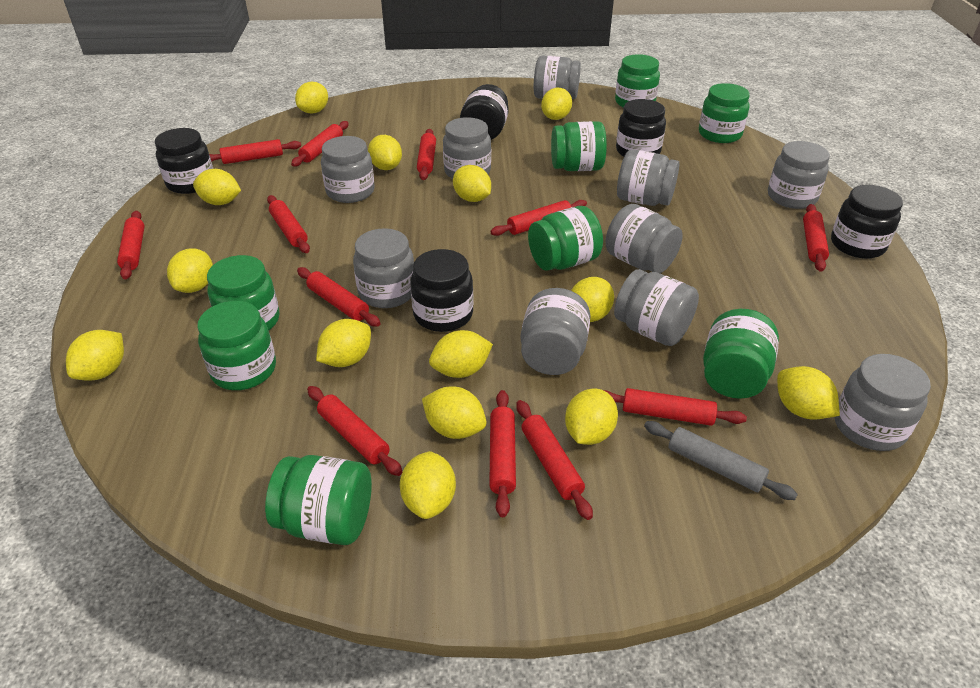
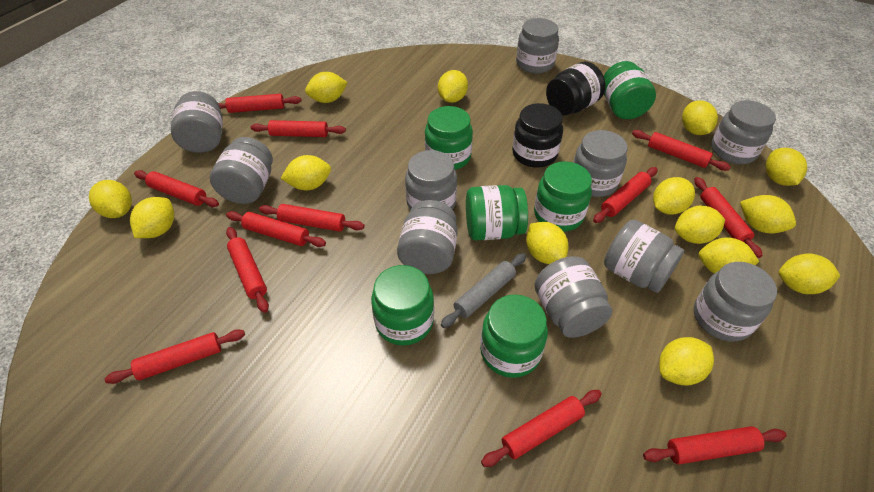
black jar: [155,128,213,194] [410,249,474,332] [460,84,509,140] [616,99,666,157] [831,185,903,259] = 5 -> [512,103,563,168] [546,62,605,115] = 2
green jar: [197,301,276,390] [207,255,279,330] [265,455,372,545] [528,206,603,271] [551,121,607,171] [615,54,660,108] [699,83,750,143] [703,309,779,399] = 8 -> [371,265,434,345] [425,106,473,170] [466,185,528,240] [480,294,548,378] [534,161,592,232] [604,61,656,119] = 6

